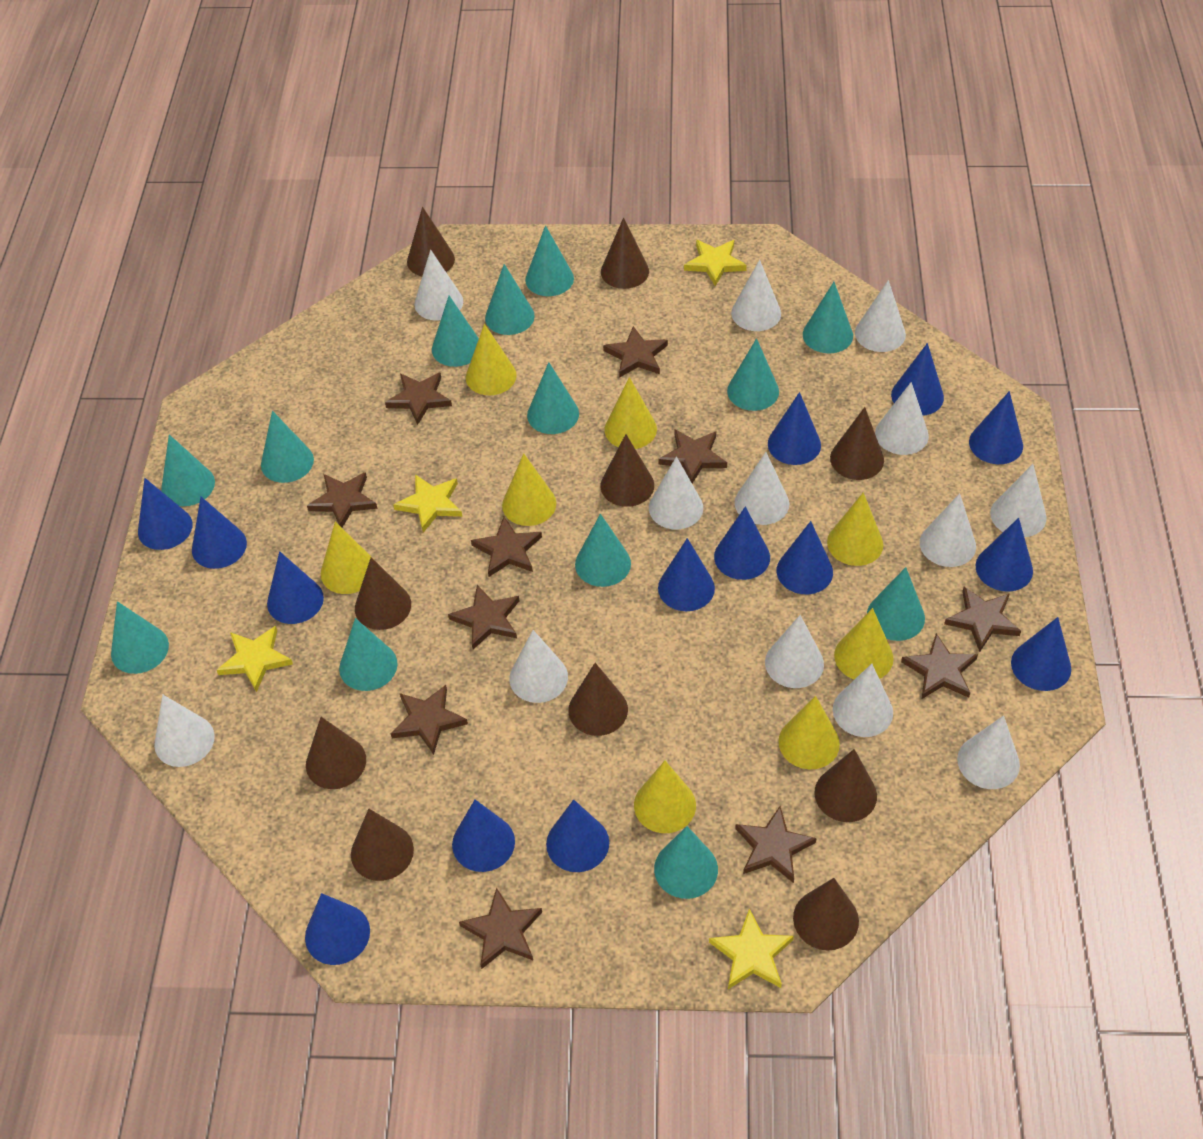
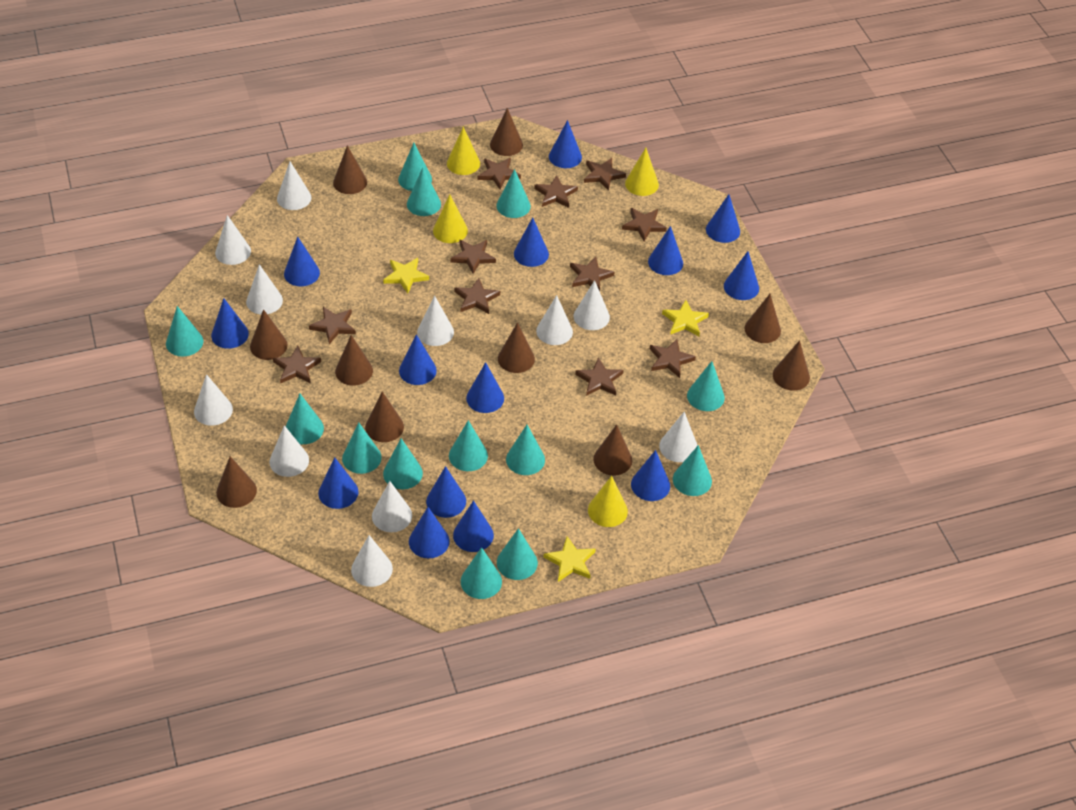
white cone: [154,695,215,767] [414,250,463,321] [509,630,568,703] [649,456,703,529] [731,260,781,331] [735,452,789,525] [765,615,824,688] [833,664,893,737] [855,280,906,352] [875,382,929,455] [920,493,976,567] [957,716,1020,789] [990,464,1047,537] = 13 -> [194,374,233,426] [215,215,251,265] [246,264,283,314] [270,425,309,477] [277,162,311,210] [351,535,393,587] [372,481,412,532] [417,296,454,346] [536,295,573,345] [574,280,610,330] [659,412,698,462] = 11
yellow cone: [321,521,371,594] [466,324,517,395] [502,453,556,526] [605,377,657,449] [634,761,696,833] [778,696,840,769] [827,492,883,566] [834,608,894,679] = 8 -> [433,194,468,243] [447,127,480,175] [588,476,628,527] [625,148,659,196] = 4
yellow star: [217,626,293,692] [393,475,462,532] [684,240,747,286] [709,909,794,989] = 4 -> [383,258,429,293] [544,536,596,582] [662,300,709,336] = 3

